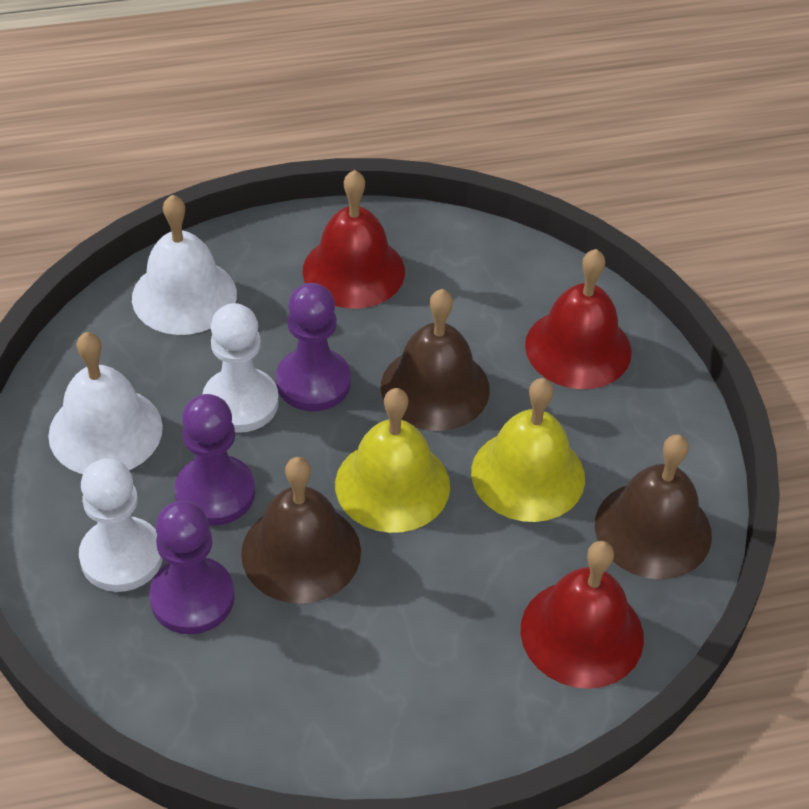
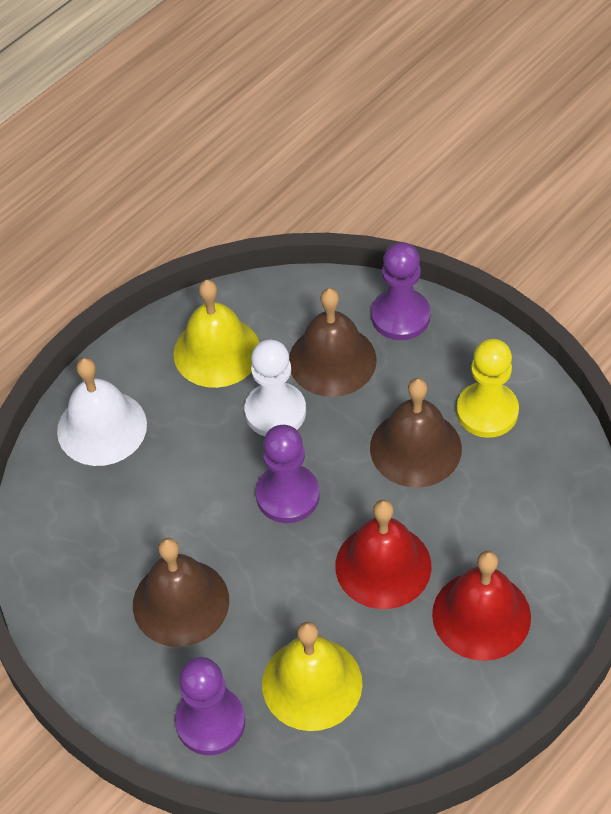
red bell: [303,170,405,309] [521,541,644,689] [525,249,632,389] = 3 -> [335,500,432,609] [432,551,531,661] = 2
white bell: [48,332,163,474] [132,195,237,335] = 2 -> [57,358,147,466] = 1
white pawn: [79,459,163,592] [203,303,279,433] = 2 -> [244,340,306,436] = 1
yellow pawn: none = 0 -> [456,339,519,438] = 1

